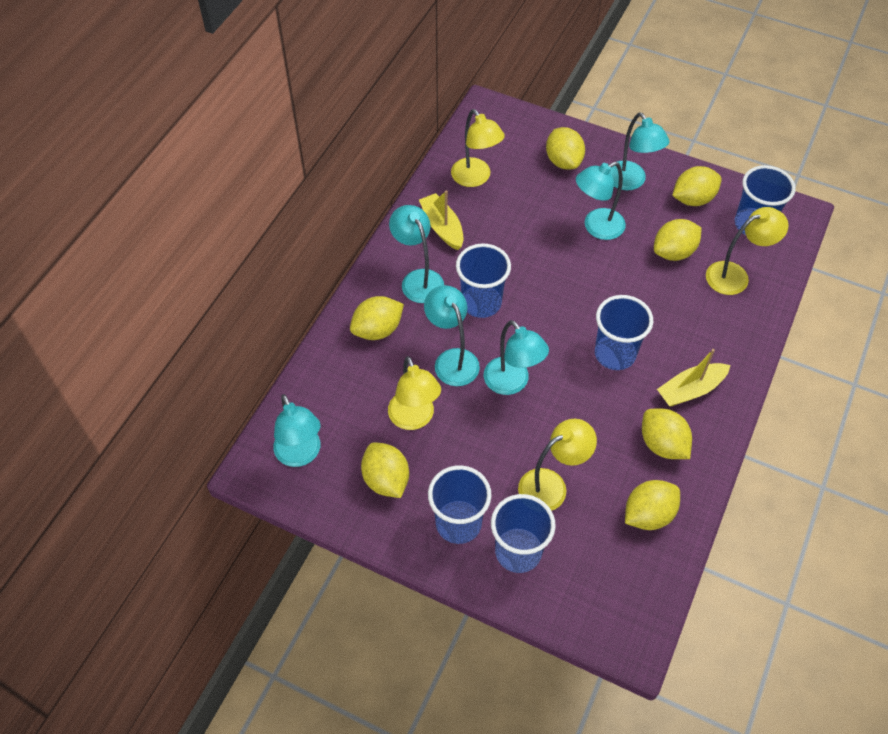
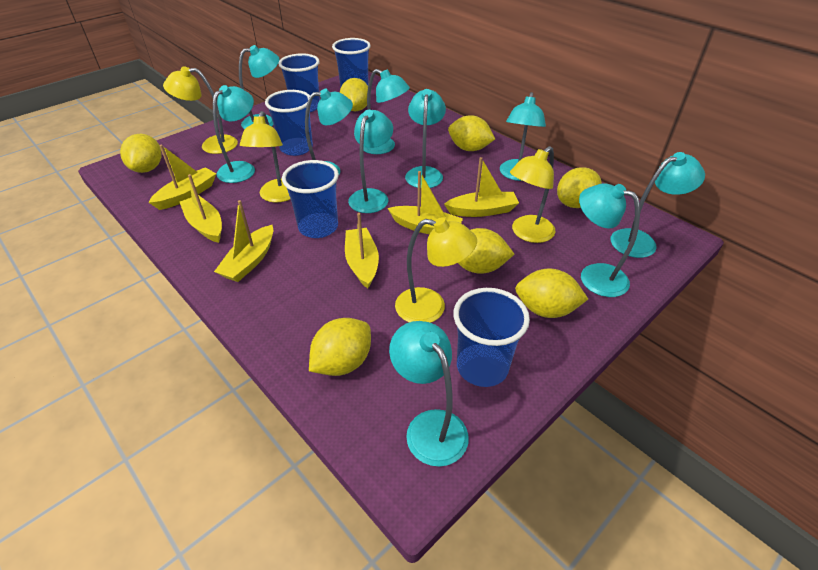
turquoise lamp: [273,394,321,467] [389,205,444,303] [424,285,480,386] [484,320,549,395] [576,162,626,240] [610,113,669,190] = 6 -> [213,85,255,183] [239,45,279,129] [305,89,353,175] [348,110,393,213] [363,69,410,154] [389,321,469,467] [405,89,446,188] [500,92,546,181] [579,183,640,297] [611,152,705,258] = 10
yellow boat: [419,190,463,250] [657,349,731,407] = 2 -> [148,145,216,210] [180,174,222,243] [214,200,273,282] [345,213,379,288] [388,171,463,234] [444,157,519,217] = 6

